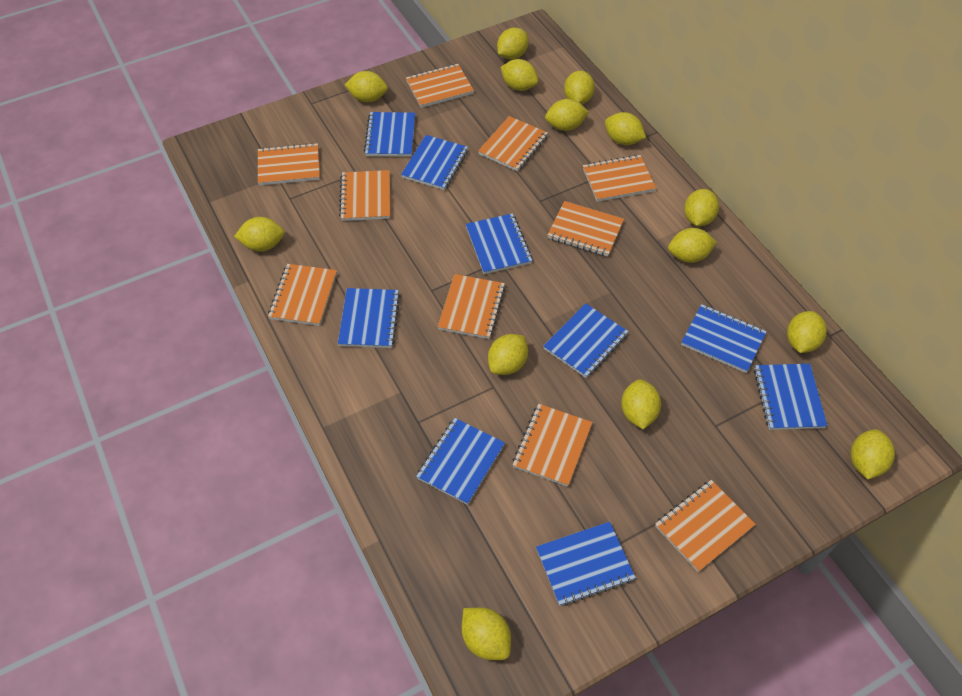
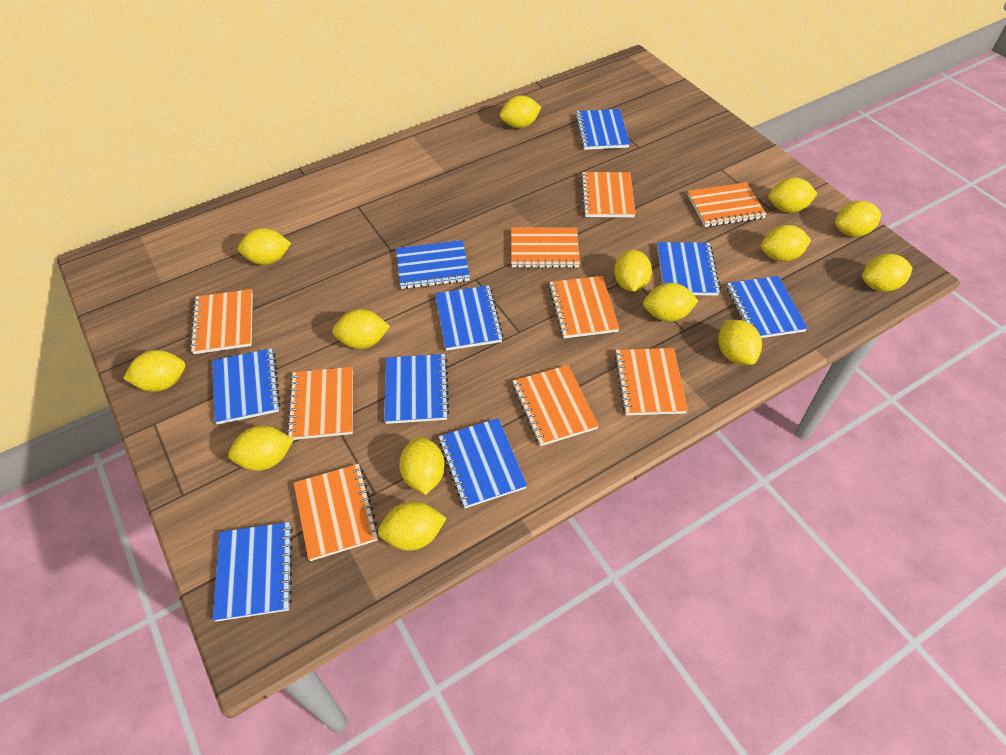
orange notebook: [258,143,320,186] [268,264,337,326] [339,170,390,221] [406,64,474,108] [438,274,506,339] [478,116,548,172] [512,404,593,487] [548,201,624,257] [583,155,656,202] [655,480,756,572] = 10 -> [190,289,253,354] [287,367,353,440] [294,464,378,561] [511,227,580,268] [513,365,599,446] [549,276,620,338] [581,172,636,217] [614,348,688,415] [687,182,767,227] = 9

